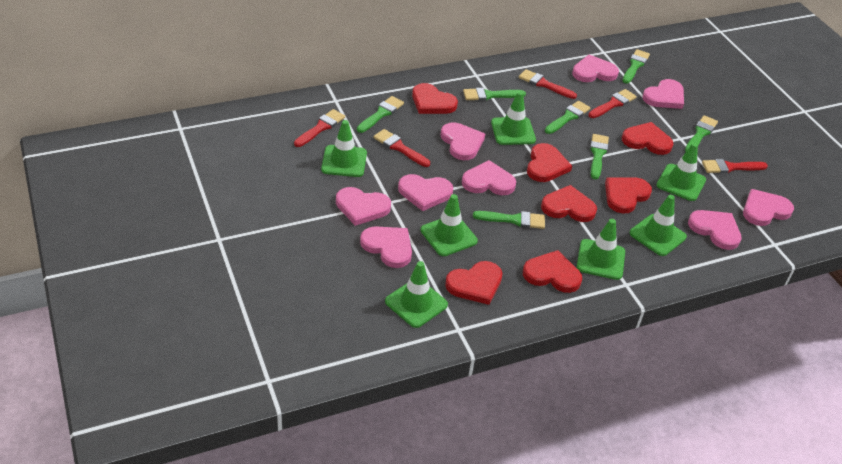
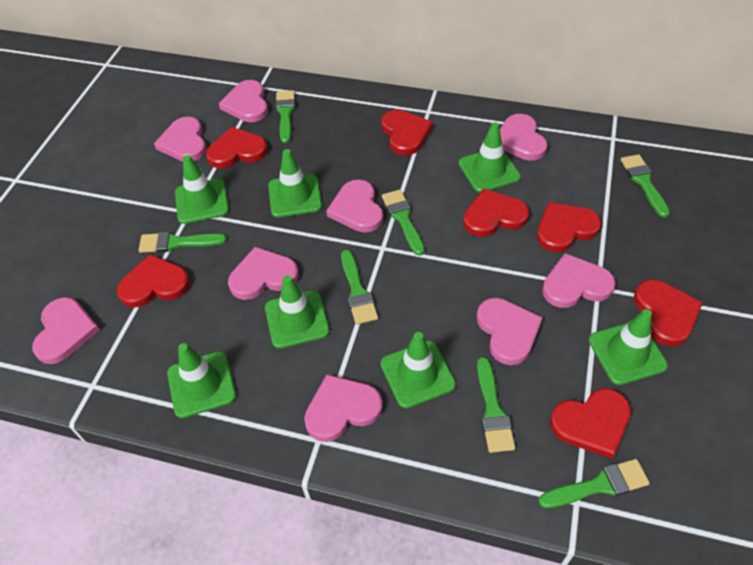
red brush: [294,109,345,147] [373,129,430,167] [519,69,577,99] [588,89,637,118] [702,159,768,173] = 5 -> none = 0

